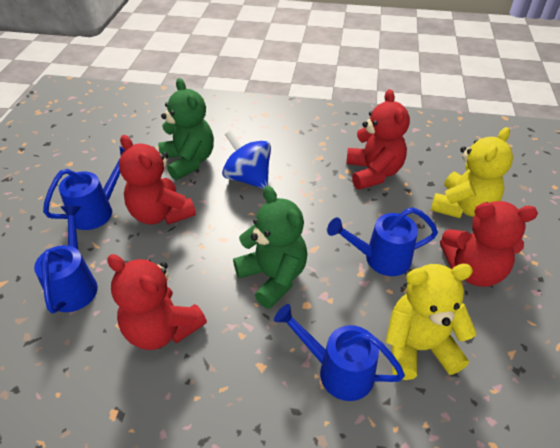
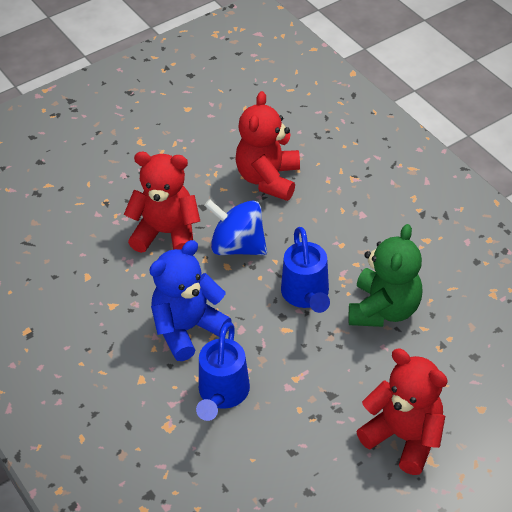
blue teddy bear: none = 0 -> [149,240,232,361] = 1
blue watering can: [34,206,98,313] [43,146,125,230] [274,304,405,401] [327,207,438,276] = 4 -> [196,322,250,421] [281,227,330,313] = 2
green teddy bear: [158,78,214,180] [233,186,307,309] = 2 -> [349,224,423,327] = 1
red teddy bear: [107,254,207,350] [119,135,196,225] [346,89,410,190] [440,201,538,287] = 4 -> [124,152,200,253] [235,91,300,201] [356,349,448,475] = 3
yellow teddy bear: [386,264,477,380] [431,127,513,218] = 2 -> none = 0

